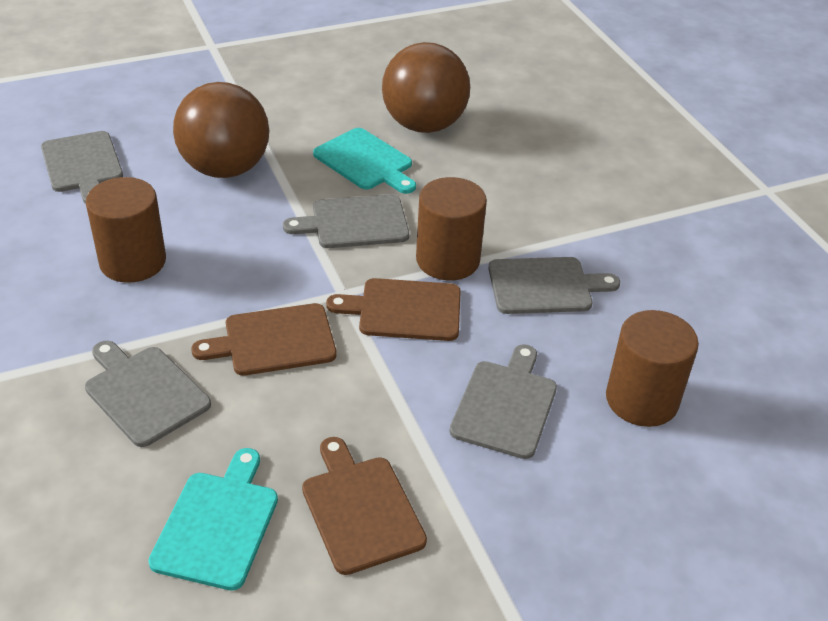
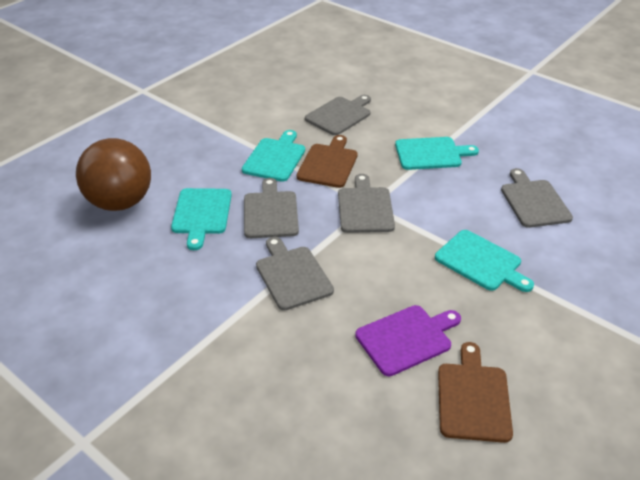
brown ball: [173,82,269,178] [382,42,470,133] = 2 -> [76,138,151,211] = 1
brown cutting board: [191,303,337,376] [302,437,427,575] [326,278,461,341] = 3 -> [296,135,358,188] [438,342,513,443] = 2
brown cylinder: [86,177,166,283] [416,177,487,280] [606,310,699,427] = 3 -> none = 0
purple cutting board: none = 0 -> [355,305,461,376] = 1
turquoise cutting board: [148,448,278,590] [313,128,416,194] = 2 -> [171,188,232,250] [242,130,305,182] [395,137,479,170] [435,230,534,292] = 4

